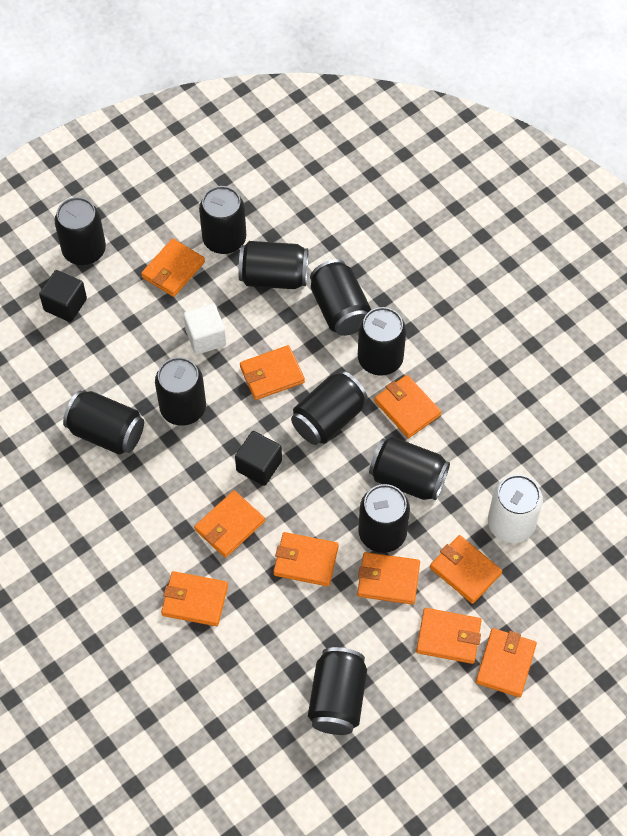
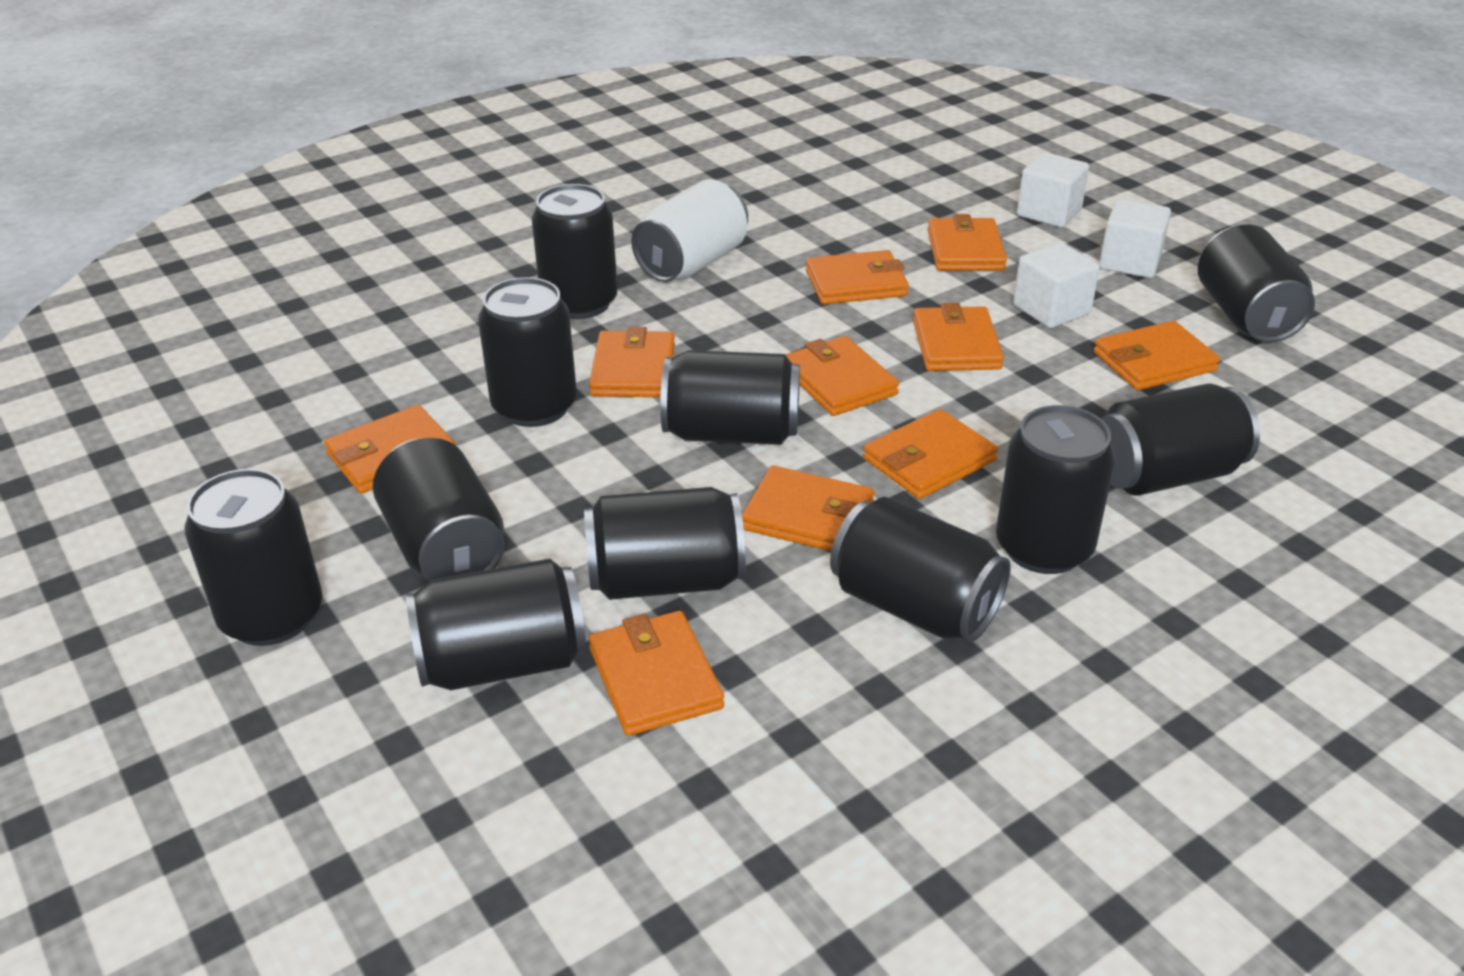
black cube: [39,270,87,322] [235,431,282,486] = 2 -> none = 0
white cube: [183,304,226,355] = 1 -> [1013,243,1100,328] [1017,152,1089,227] [1099,199,1171,278] = 3

